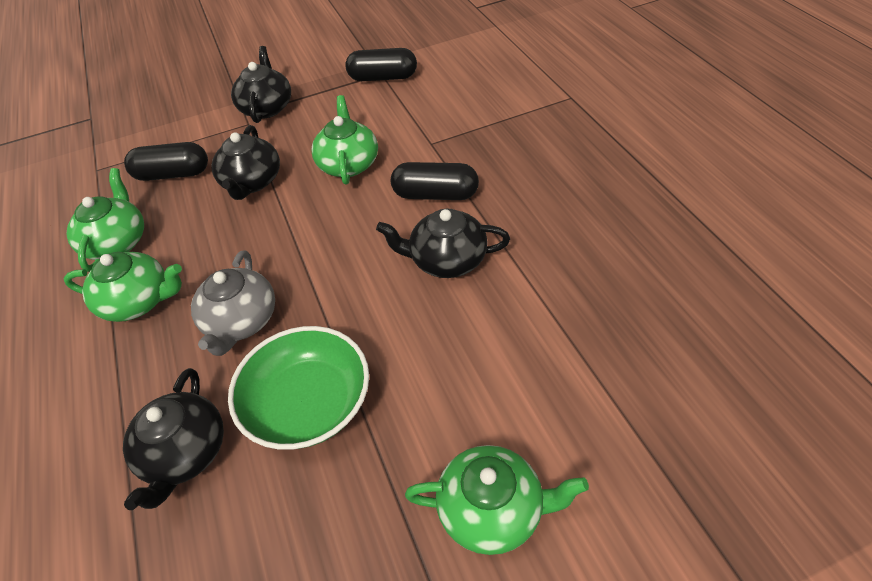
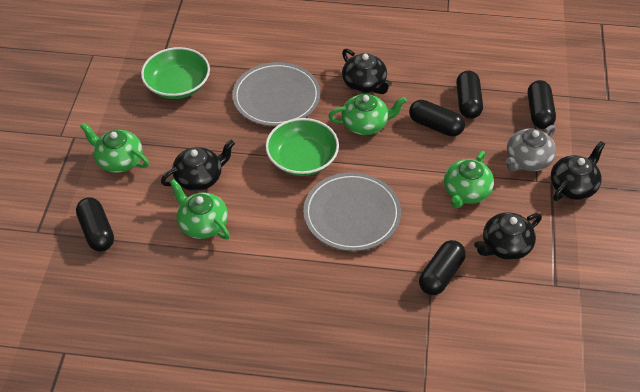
black capsule: [124,142,208,181] [345,48,417,81] [391,162,479,200] = 3 -> [76,197,114,252] [409,100,465,136] [419,240,466,295] [456,71,483,119] [528,80,556,129] = 5
green bowl: [228,326,369,450] = 1 -> [141,47,210,99] [265,118,339,176] = 2
grey plate: none = 0 -> [232,62,321,126] [303,172,401,251] = 2

